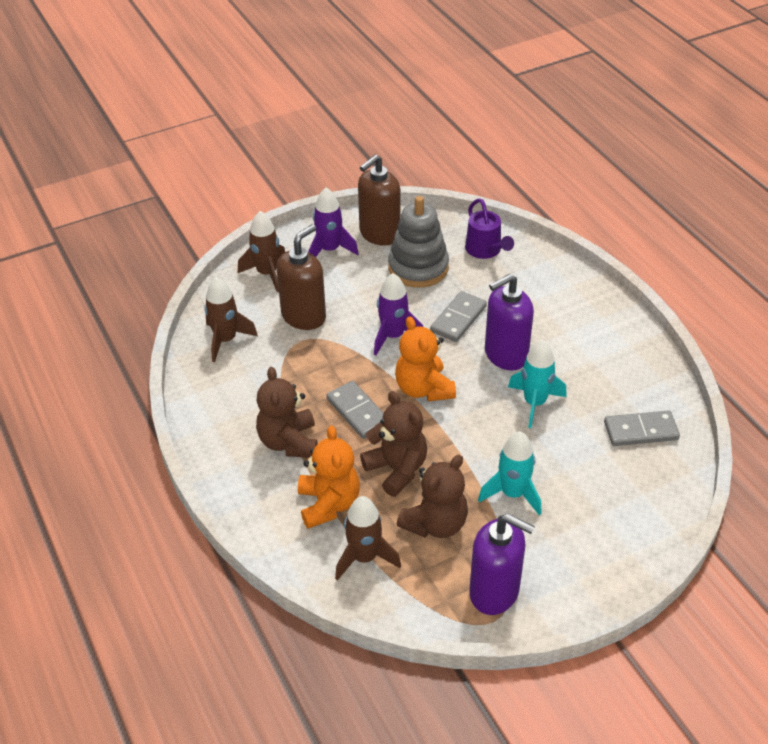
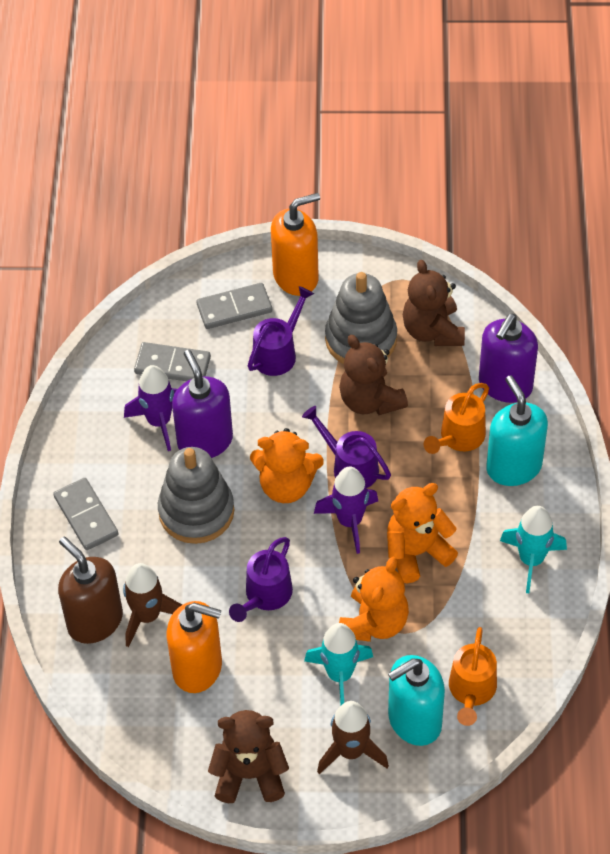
brown rocket: [204,277,258,362] [238,211,285,292] [335,496,401,581] = 3 -> [123,563,182,647] [317,701,389,774] = 2
brown soap dispenser: [276,224,326,330] [358,155,401,246] = 2 -> [58,537,123,644] = 1
grey stacking toy: [388,196,449,288] = 1 -> [158,447,234,544] [325,272,397,364] = 2
orange soap dispenser: none = 0 -> [167,601,222,693] [271,193,320,296] = 2
orange teddy bear: [298,425,360,529] [395,317,456,401] = 2 -> [250,428,324,503] [339,557,409,642] [387,483,458,583] = 3
orange watering can: none = 0 -> [424,383,489,454] [449,627,497,726] = 2
purple watering can: [465,199,514,259] = 1 -> [229,537,293,622] [248,286,314,376] [302,406,391,488] = 3
turquoise soap dispenser: none = 0 -> [388,655,445,746] [486,375,548,486] = 2

